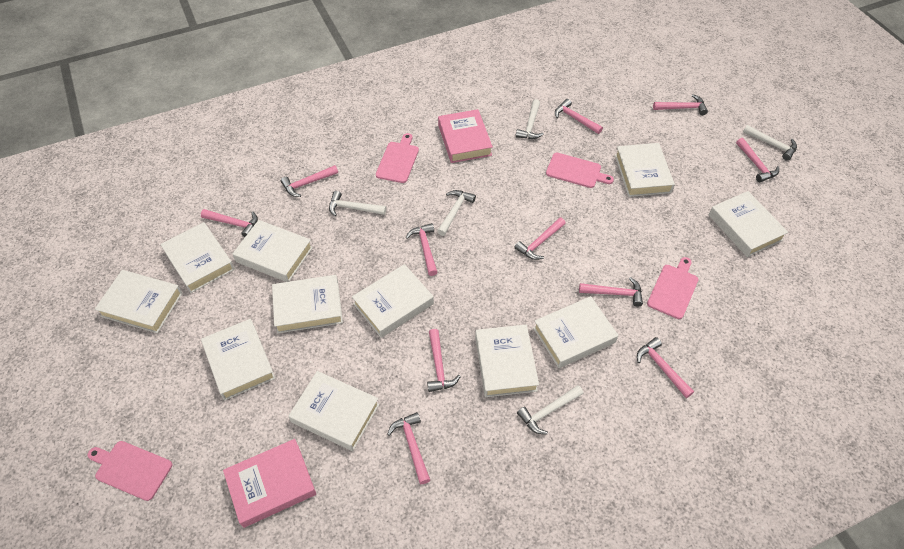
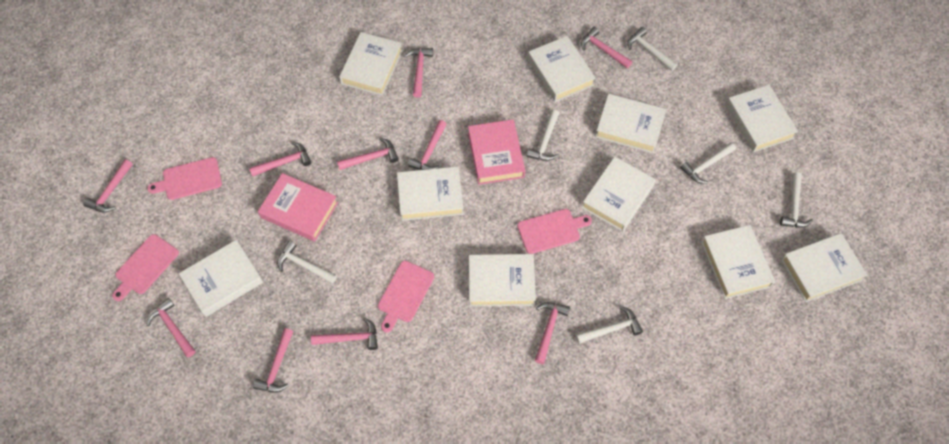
pink hammer: [201,209,258,237] [281,165,338,197] [387,412,430,484] [406,223,438,276] [427,329,461,392] [514,217,566,260] [555,99,603,134] [579,277,643,307] [637,337,694,398] [653,94,708,115] [736,138,779,182] = 11 -> [83,159,133,212] [146,298,195,357] [249,142,311,177] [253,328,294,393] [311,318,378,350] [337,138,399,170] [404,48,433,98] [408,120,447,170] [535,302,570,364] [581,27,632,68] = 10
white book: [95,270,183,333] [160,222,235,293] [201,319,276,400] [232,220,313,282] [272,275,343,334] [288,371,379,451] [352,264,434,338] [475,325,539,397] [533,296,618,368] [615,143,675,197] [709,191,788,257] = 11 -> [179,240,263,317] [339,32,403,96] [397,166,464,221] [469,254,536,307] [528,36,596,102] [582,156,656,232] [595,94,666,153] [701,225,775,299] [726,85,798,152] [781,233,867,302] = 10
white hammer: [329,191,386,217] [437,190,476,236] [516,99,544,139] [517,385,584,435] [743,125,797,161] = 5 -> [277,240,337,284] [527,109,559,161] [576,306,643,344] [627,27,677,71] [680,142,736,184] [780,172,813,227] = 6

